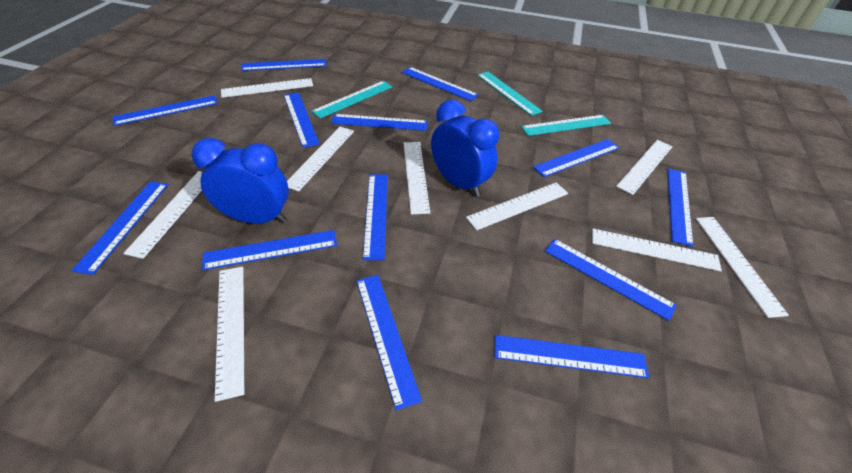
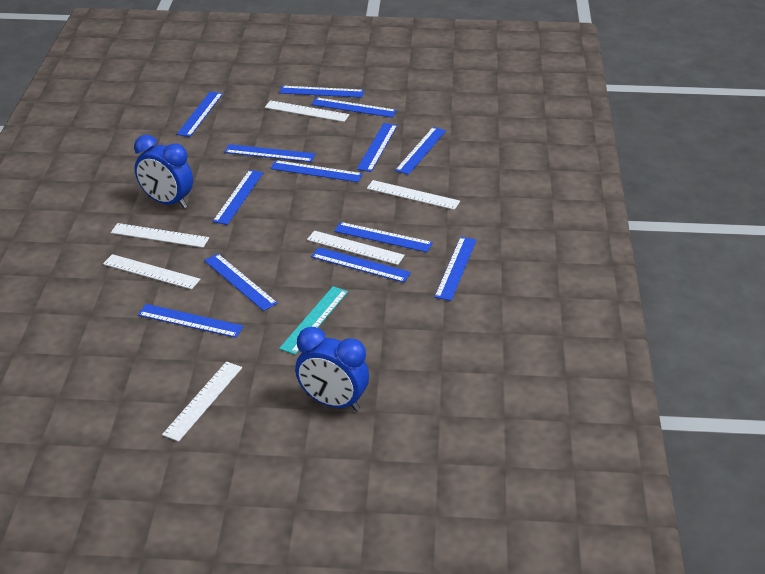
turquoise ruler: [311,81,392,118] [477,72,543,116] [521,115,611,136] = 3 -> [279,286,348,355] = 1
white ruler: [123,171,202,259] [215,267,244,402] [221,78,313,98] [287,127,354,192] [404,142,430,215] [466,182,568,231] [592,229,722,271] [616,140,673,195] [696,217,789,318] = 9 -> [103,254,201,289] [111,223,209,248] [162,361,242,442] [265,100,349,122] [307,231,405,265] [367,180,460,210] = 6

